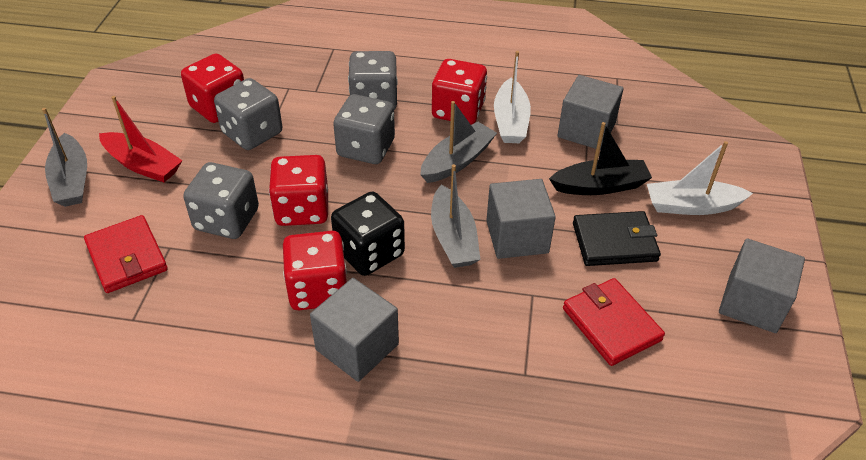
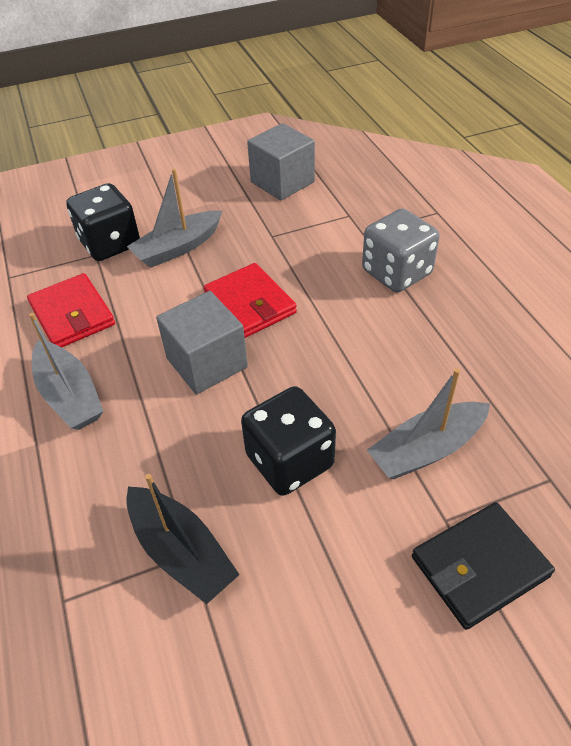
black dice: [331,192,405,276] = 1 -> [66,183,140,261] [241,386,336,496] = 2
grey cube: [310,278,399,382] [486,179,556,259] [557,75,624,150] [719,238,805,333] = 4 -> [156,291,248,395] [247,123,315,201] = 2
grey dice: [183,162,259,239] [214,78,282,150] [333,94,395,164] [348,51,398,110] = 4 -> [362,209,440,292] = 1
red boat: [99,96,183,182] = 1 -> none = 0
red dice: [181,54,244,123] [269,155,328,226] [283,231,347,310] [432,59,487,125] = 4 -> none = 0
white boat: [494,51,531,143] [647,141,753,215] = 2 -> none = 0

